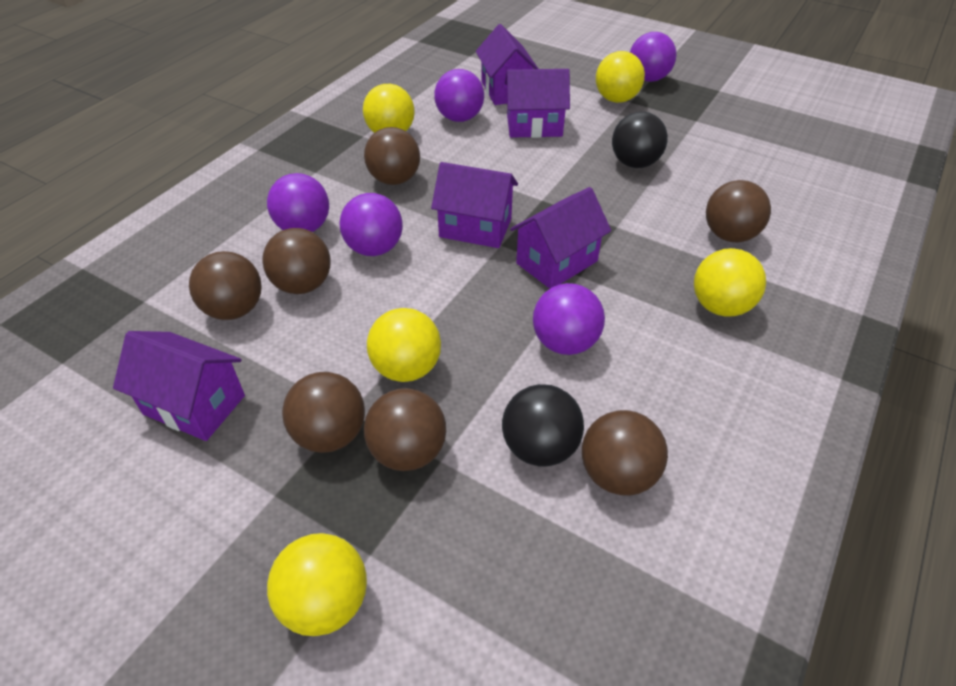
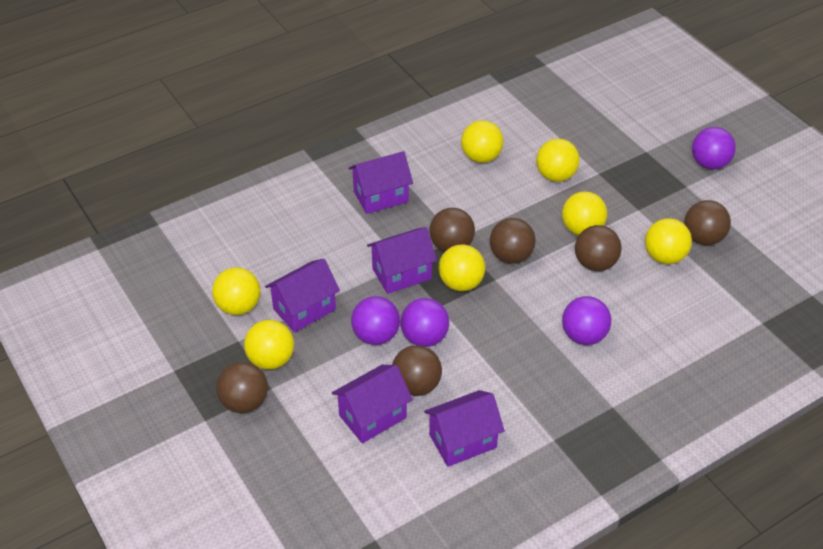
black ball: [502,384,584,466] [612,112,668,168] = 2 -> none = 0
brown ball: [189,251,262,320] [262,228,330,294] [282,372,365,453] [364,127,420,185] [364,388,446,471] [582,410,668,496] [706,180,771,242] = 7 -> [216,362,268,413] [392,345,442,396] [429,208,475,252] [490,218,536,264] [575,225,622,271] [684,200,731,245] = 6
purple ball: [267,173,329,232] [340,193,403,256] [434,69,484,122] [533,283,605,355] [630,32,677,82] = 5 -> [351,296,400,345] [400,298,449,347] [562,296,611,345] [692,127,736,169] = 4
yellow ball: [267,533,367,636] [363,84,415,133] [367,308,441,382] [596,51,645,103] [694,248,766,316] = 5 -> [212,267,260,315] [244,320,294,370] [438,244,485,291] [461,120,503,163] [536,139,580,182] [562,191,607,236] [645,218,692,264] = 7

